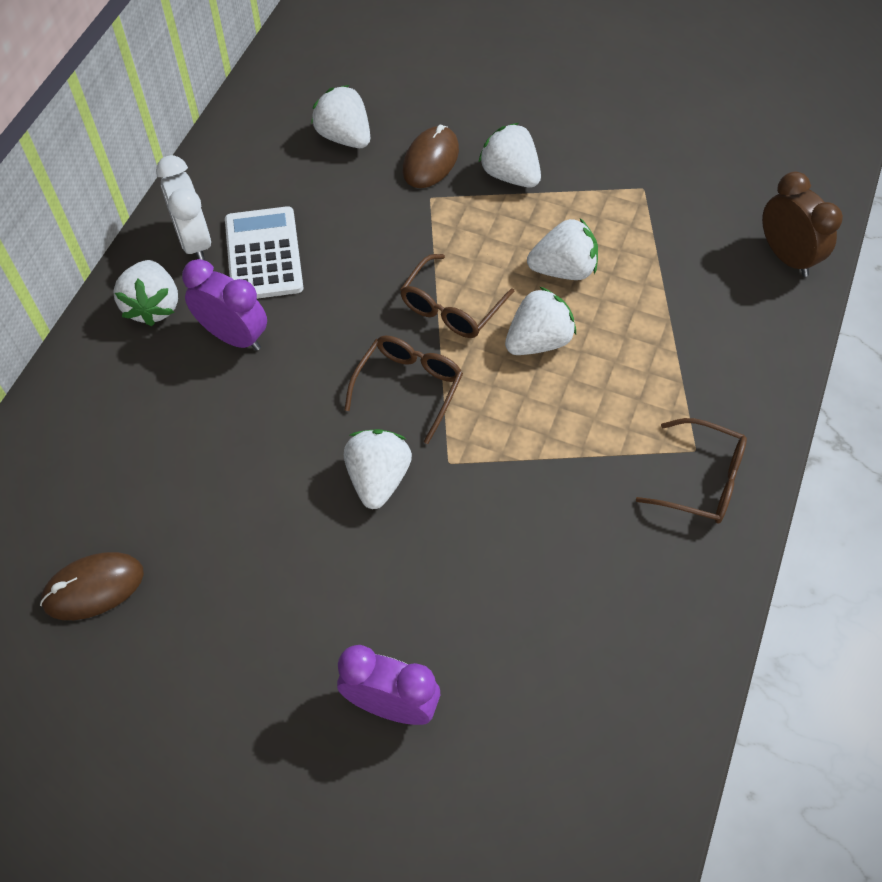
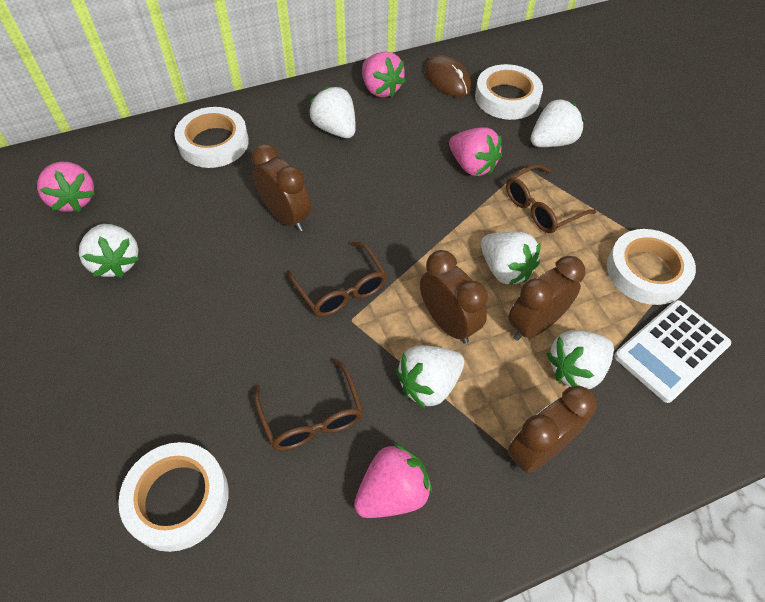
brown clock: [762,172,843,277] = 1 -> [251,144,311,232] [420,250,488,344] [508,256,585,341] [508,386,597,473] = 4
brown mouse: [40,552,144,620] [403,125,459,188] = 2 -> [425,55,472,97] = 1
pink strawberry: none = 0 -> [37,161,95,212] [354,443,432,518] [362,51,406,97] [449,127,502,176] = 4
purple clock: [182,259,267,351] [337,645,440,725] = 2 -> none = 0
white clock: [156,155,211,260] = 1 -> none = 0
white tape: none = 0 -> [118,442,229,552] [174,107,249,168] [475,64,543,120] [607,229,696,305] = 4

